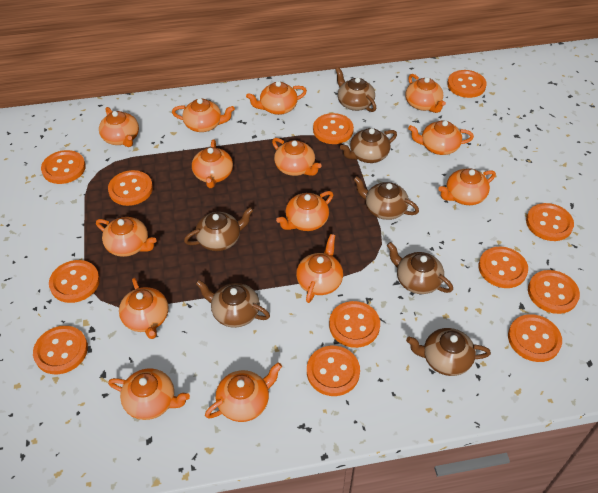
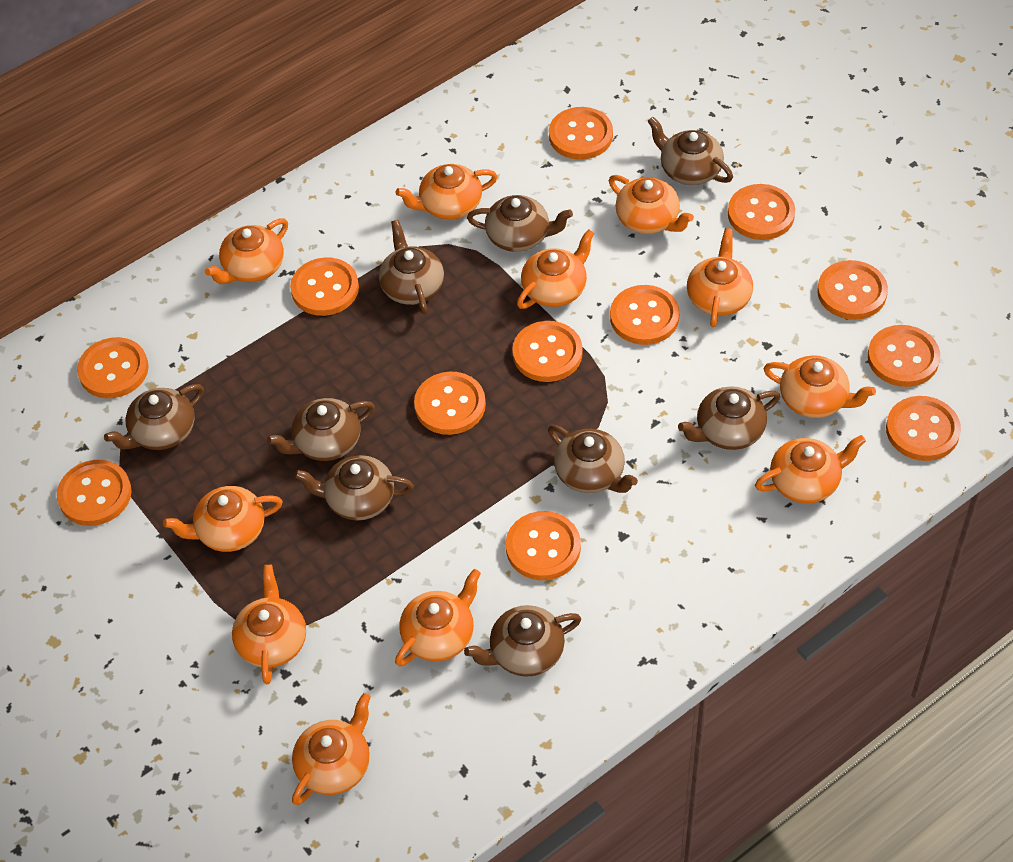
brown teapot: [184,207,254,251] [196,280,270,328] [335,67,376,112] [340,128,397,163] [353,176,419,220] [387,242,453,294] [406,328,491,376] = 7 -> [104,384,204,450] [267,398,375,461] [294,455,414,521] [379,220,444,314] [464,605,581,677] [467,195,573,252] [548,425,638,493] [648,117,733,185] [678,386,780,450] = 9
orange teapot: [96,217,157,257] [99,107,139,147] [108,368,190,420] [119,278,168,339] [172,98,235,132] [192,139,233,188] [205,362,282,422] [246,81,307,115] [272,138,321,176] [276,191,333,231] [296,234,343,303] [405,74,446,113] [408,120,474,155] [438,169,496,205] = 14 -> [163,486,283,552] [205,218,288,284] [232,565,306,684] [292,693,371,805] [395,569,481,666] [396,164,498,220] [517,229,595,309] [609,175,694,234] [687,228,753,327] [755,435,866,503] [763,355,876,418] = 11

